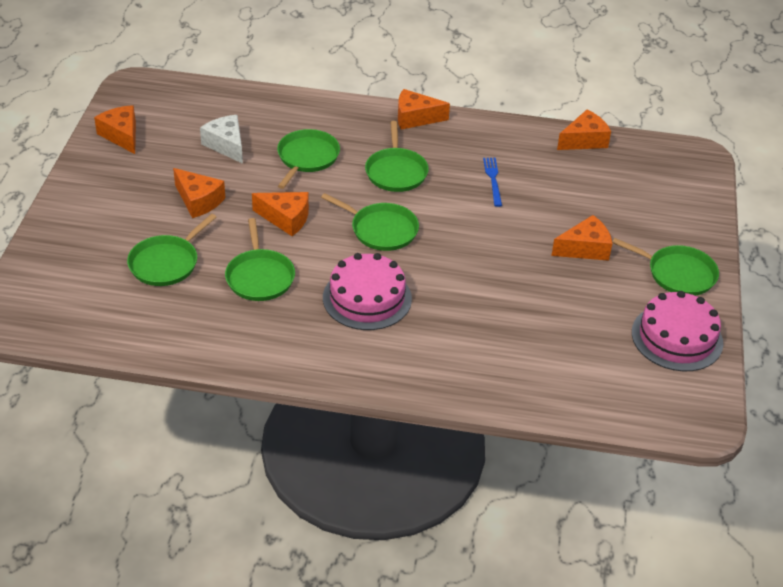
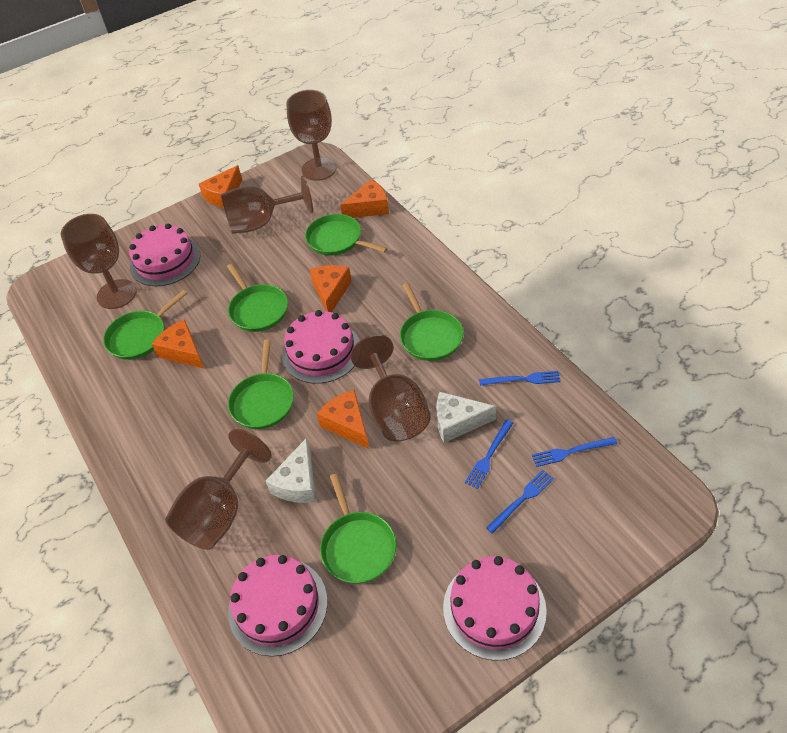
blue fork: [483,158,502,207] = 1 -> [465,420,513,489] [479,371,560,386] [486,470,554,534] [532,437,617,467] = 4
brown goblet: none = 0 -> [61,214,137,309] [165,429,272,550] [221,176,313,234] [286,90,337,181] [350,335,431,442] = 5
orange cheese: [94,105,136,154] [173,168,225,218] [252,192,309,236] [398,89,450,130] [552,215,612,261] [557,109,611,150] = 6 -> [151,319,204,368] [199,165,242,208] [309,265,352,312] [317,390,369,449] [340,180,389,218] = 5
pink cake: [323,253,412,330] [632,291,723,371] = 2 -> [129,224,201,286] [228,555,328,657] [282,310,360,384] [443,556,547,661] = 4
white cheese: [200,115,243,164] = 1 -> [266,438,316,503] [436,392,496,443] = 2

